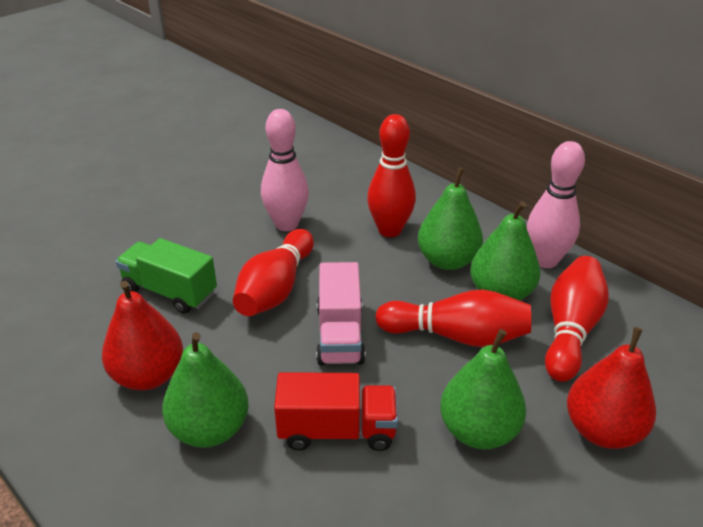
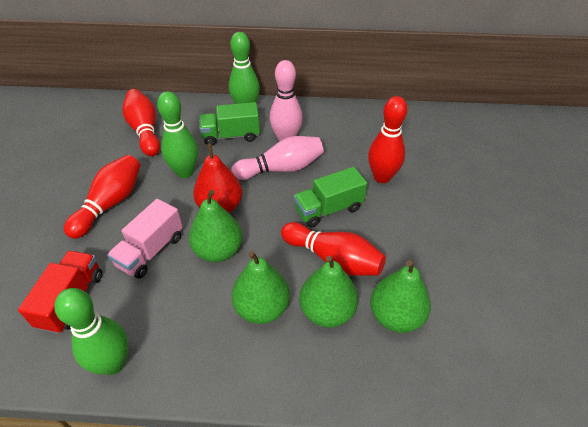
green bowling pin: none = 0 -> [54,288,129,375] [157,91,198,178] [229,32,260,104] = 3
green truck: [116,238,217,314] = 1 -> [199,102,260,145] [294,167,367,227] = 2
red pear: [102,281,183,390] [567,327,656,449] = 2 -> [193,144,242,213] = 1

